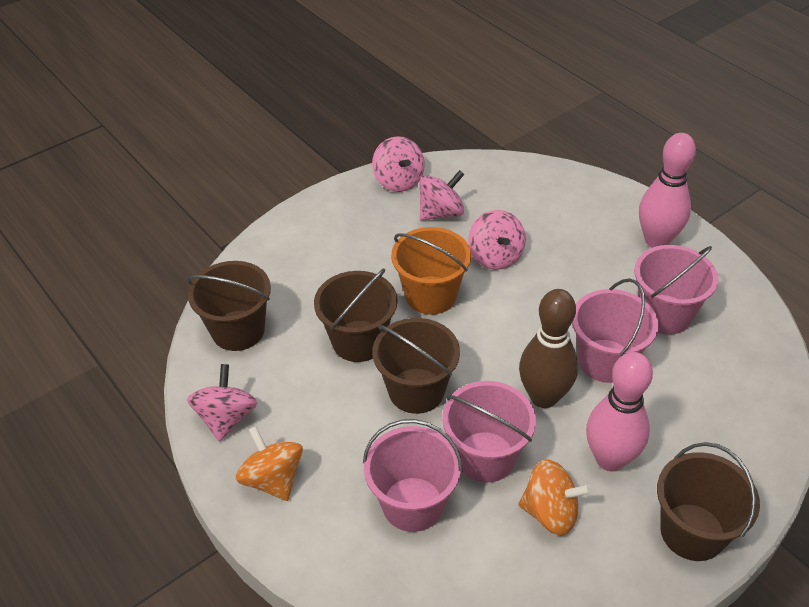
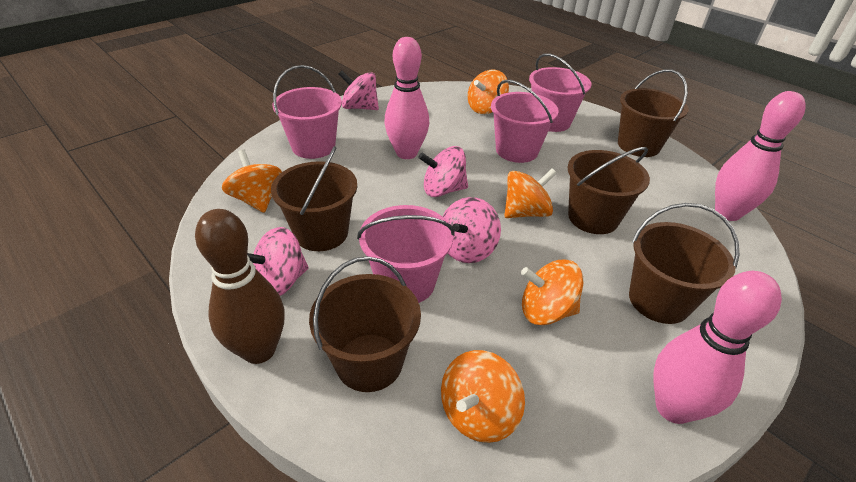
brown bucket: [187,261,271,351] [314,268,397,362] [372,318,460,414] [657,442,760,561] = 4 -> [271,146,357,251] [309,256,421,392] [568,147,650,234] [618,69,689,157] [629,203,740,324] = 5
orange bucket: [391,227,471,315] = 1 -> none = 0
orange spinning top: [236,426,303,501] [518,459,592,535] = 2 -> [222,150,282,213] [441,350,525,443] [468,70,509,114] [504,168,557,218] [521,259,583,325] = 5
pink bowling pin: [586,352,653,472] [639,133,696,248] = 2 -> [384,37,429,159] [653,271,782,424] [715,91,806,221] = 3

